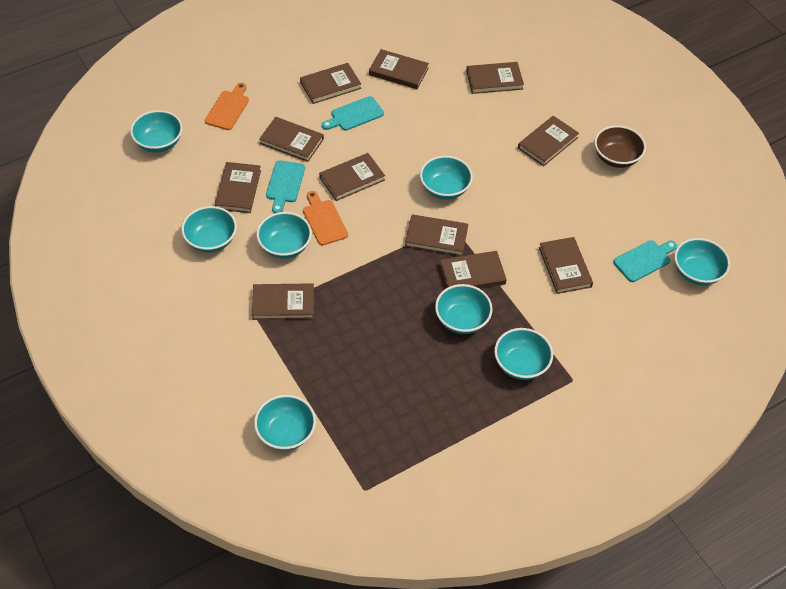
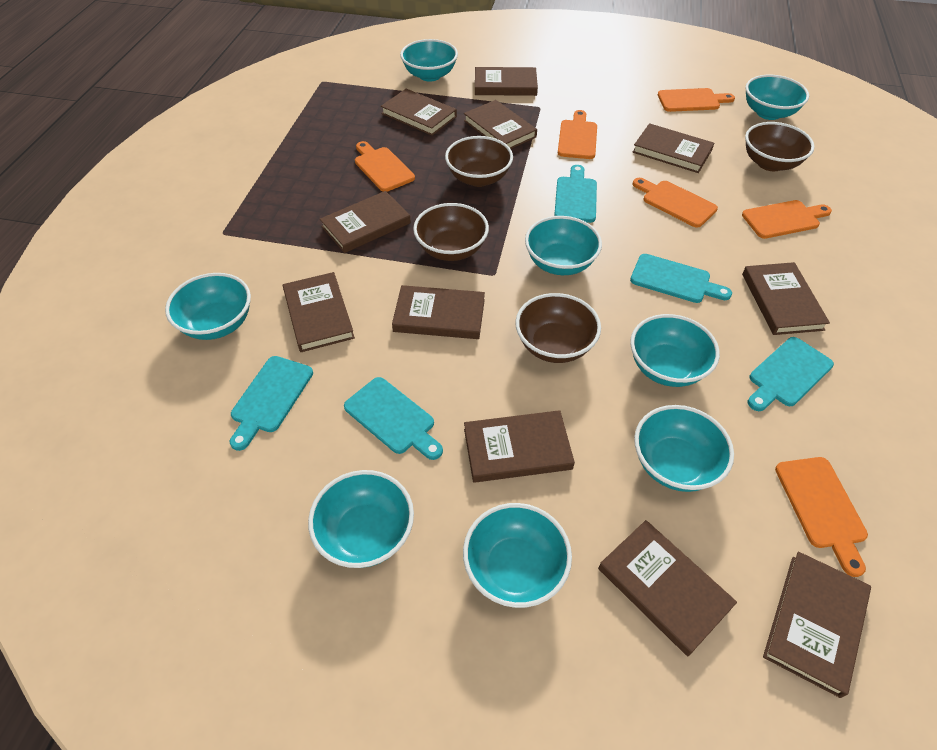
brown bowl: [594,125,646,168] = 1 -> [413,203,489,261] [445,136,513,187] [515,293,601,363] [745,122,815,171] = 4
orange cutting board: [205,83,249,130] [303,191,348,246] = 2 -> [355,141,415,192] [558,110,597,159] [633,178,718,228] [658,88,735,112] [742,200,832,239] [775,457,868,577] = 6
turquoise cutting board: [266,160,305,213] [322,96,384,131] [613,240,677,282] = 3 -> [230,356,313,451] [344,377,443,460] [554,165,597,223] [630,254,732,303] [748,337,834,411] = 5

